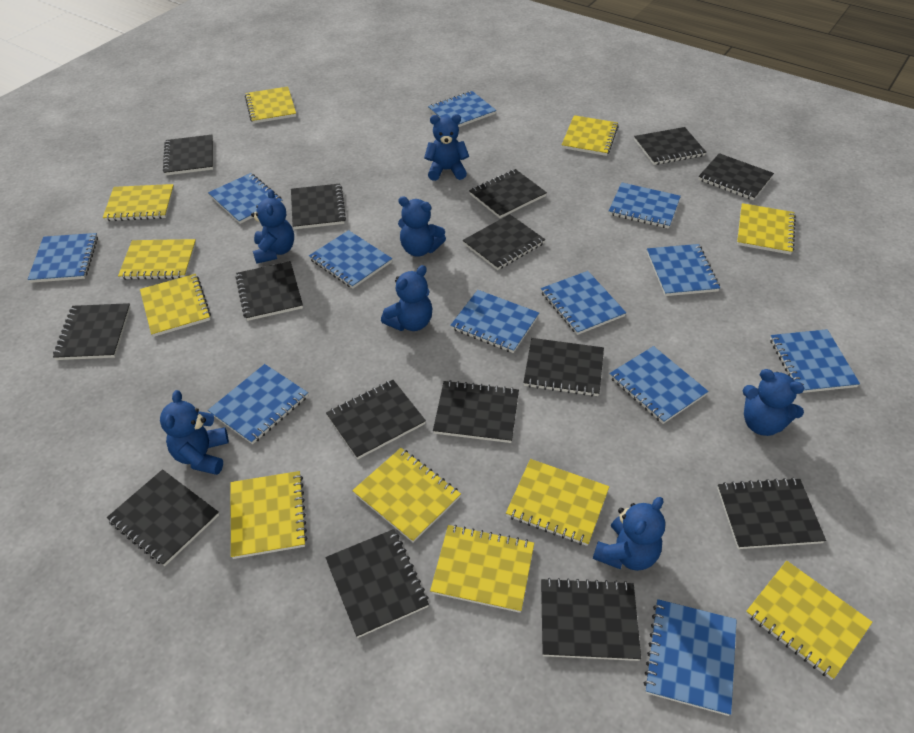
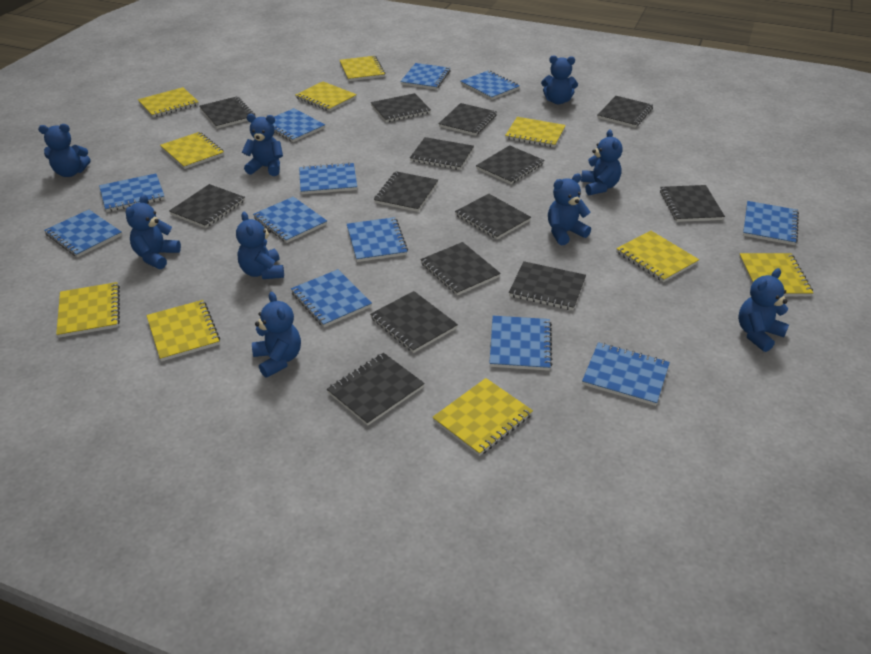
black notebook: [53,303,131,360] [107,469,219,566] [163,135,213,175] [235,261,303,321] [291,184,346,229] [325,529,429,638] [326,380,426,459] [433,380,519,443] [463,214,545,270] [469,169,547,218] [523,338,604,397] [541,578,641,661] [634,127,706,165] [698,153,774,200] [717,478,826,549] = 15 -> [169,184,245,228] [200,96,255,129] [327,353,425,426] [370,291,458,353] [371,93,431,122] [374,171,438,212] [410,137,474,170] [420,242,501,295] [439,103,497,136] [455,194,531,239] [476,145,544,184] [509,261,586,310] [597,96,653,128] [660,185,725,222] = 14
blue teddy bear: [160,390,229,475] [251,189,294,264] [381,265,432,331] [398,196,446,257] [424,114,469,181] [593,497,665,571] [743,369,804,436] = 7 -> [38,124,91,177] [126,194,181,269] [236,212,284,279] [242,114,283,176] [252,292,301,378] [541,55,578,104] [548,174,591,246] [581,130,623,195] [738,268,789,352] = 9
yellow notebook: [103,184,174,221] [118,239,196,280] [140,274,211,337] [231,471,307,559] [245,86,296,124] [352,448,461,543] [430,525,534,613] [506,459,609,546] [562,115,619,156] [737,203,796,255] [746,561,872,680] = 11 -> [56,282,120,338] [138,87,199,118] [146,300,220,361] [160,132,224,169] [296,81,357,111] [340,56,385,81] [432,378,533,456] [505,117,566,147] [616,231,699,282] [739,253,813,296] = 10

